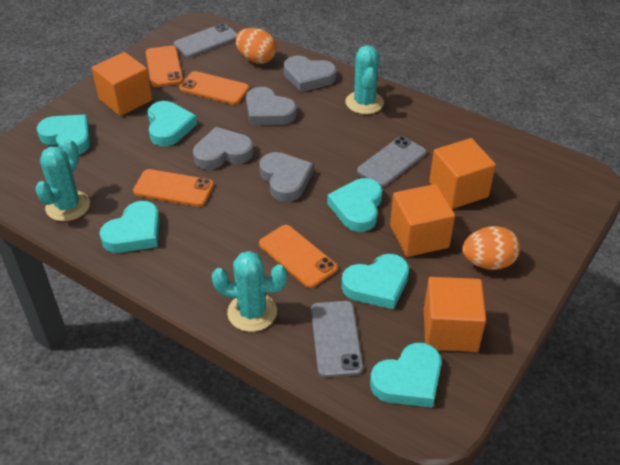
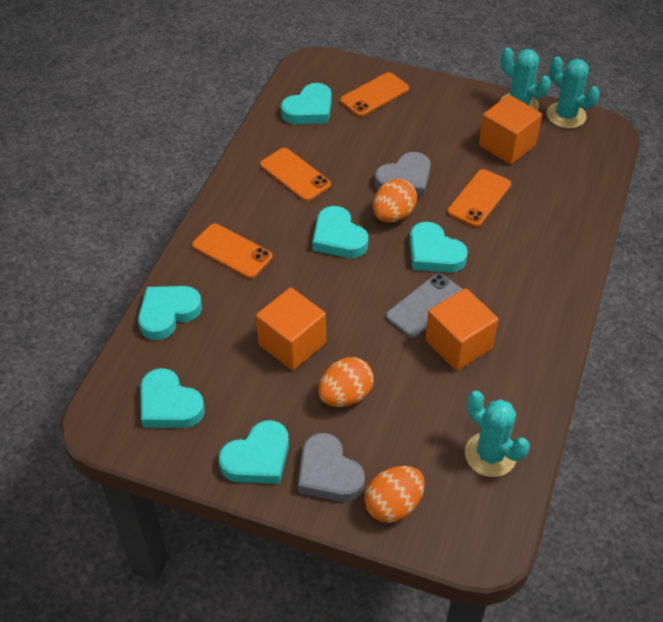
grey heart: [193,127,254,170] [246,87,297,125] [259,152,313,202] [283,56,337,92] = 4 -> [298,433,365,502] [375,152,431,197] = 2
grey phone: [173,23,237,58] [311,301,363,377] [357,136,426,187] = 3 -> [386,273,463,338] = 1
orange cube: [92,52,152,116] [390,184,455,257] [424,277,486,352] [429,138,496,209] = 4 -> [256,287,326,371] [425,288,499,371] [479,95,542,165] = 3
orange egg: [235,28,277,64] [462,226,520,270] = 2 -> [318,357,374,407] [364,466,425,523] [373,179,417,223] = 3

